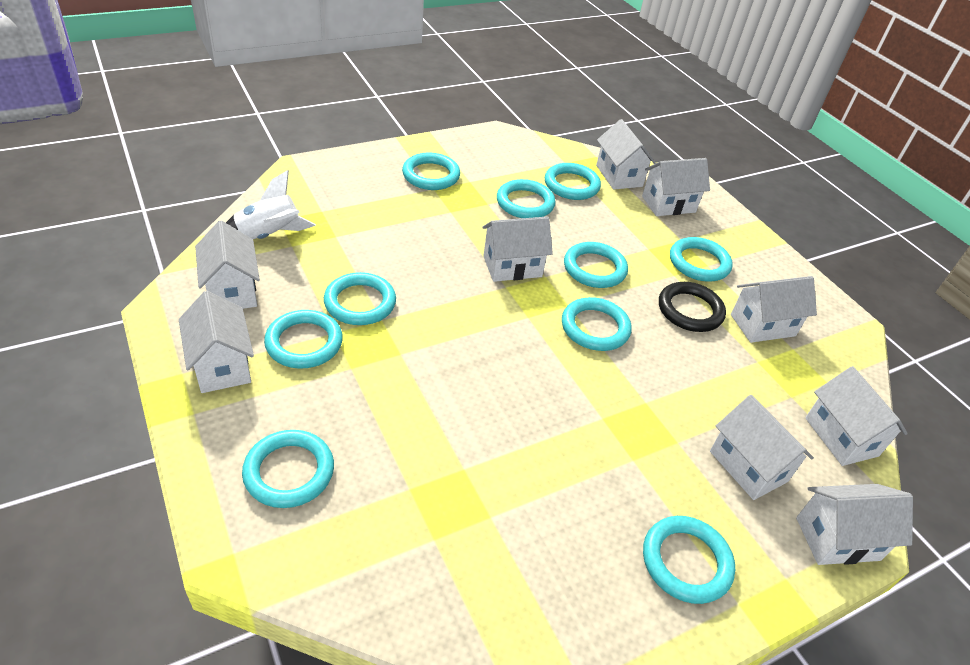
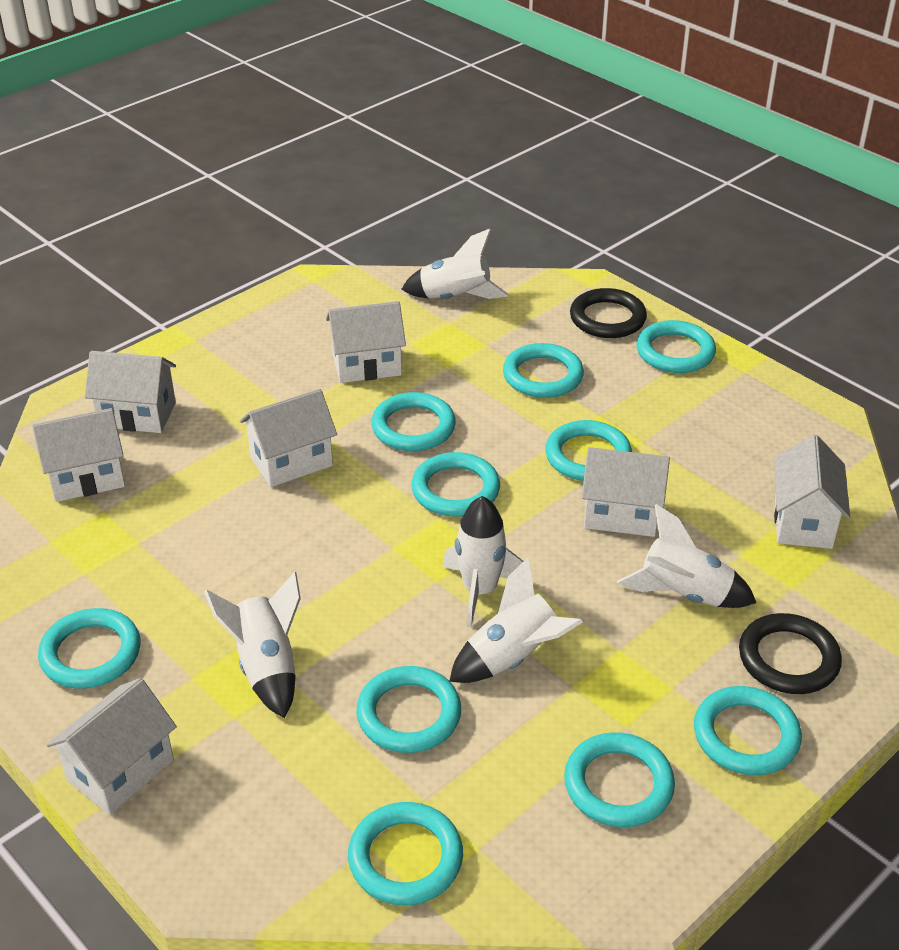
black ring: [659,282,726,332] = 1 -> [570,288,647,338] [739,613,842,694] = 2
white house: [179,291,254,393] [195,220,260,309] [482,217,553,282] [596,119,656,190] [642,158,710,216] [710,395,814,500] [731,276,817,343] [796,484,913,565] [805,366,908,466] = 9 -> [32,408,125,502] [46,678,177,815] [85,351,176,433] [240,389,337,487] [326,301,406,383] [582,447,670,537] [774,435,850,549] = 7
white rocket: [226,170,316,239] = 1 -> [204,572,301,718] [401,229,509,299] [443,496,523,627] [450,557,583,683] [617,504,756,608] = 5

